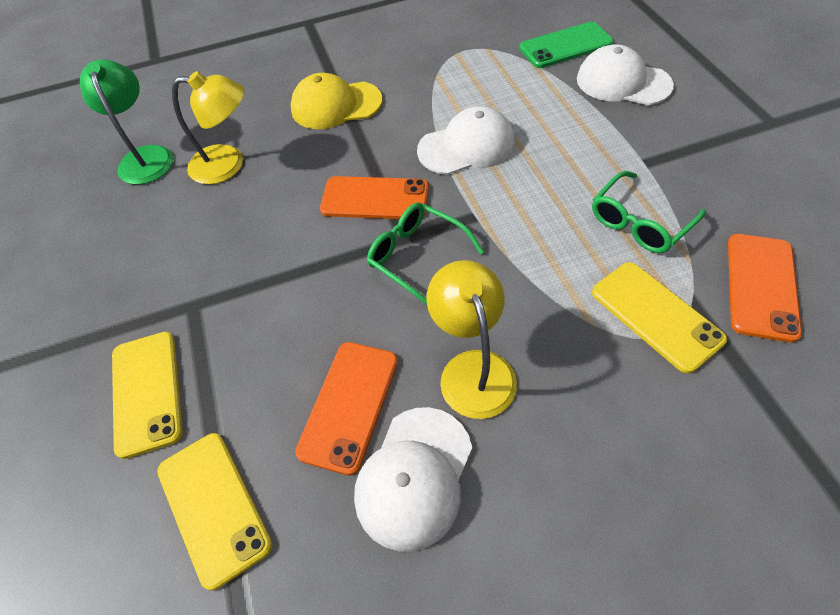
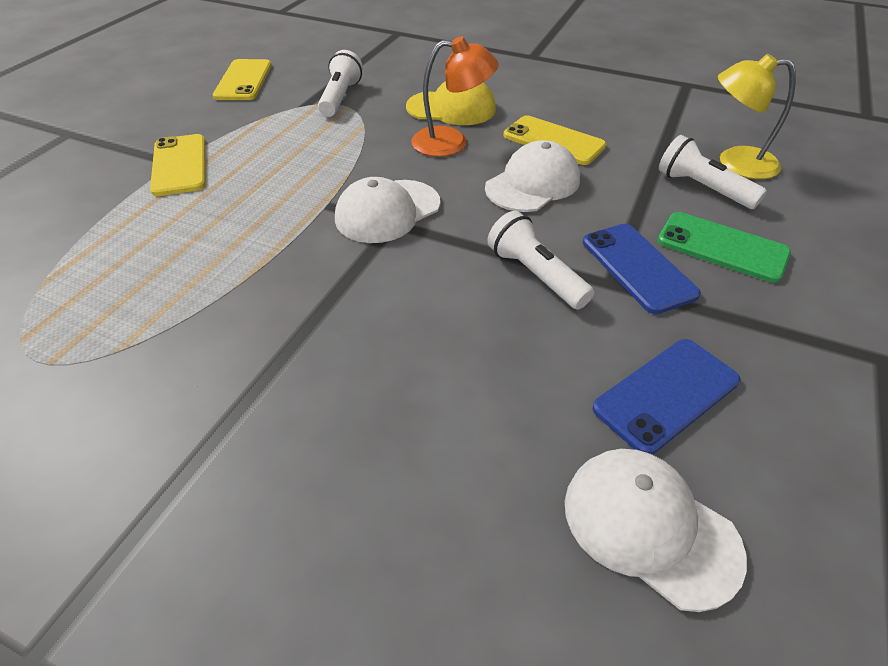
blue phone: none = 0 -> [583,224,701,314] [592,339,740,455] = 2
green glasses: [367,203,484,305] [592,171,706,253] = 2 -> none = 0
green lamp: [80,59,173,185] = 1 -> none = 0
orange lamp: none = 0 -> [411,36,499,157] = 1
orange phone: [295,342,398,476] [320,176,429,219] [728,234,802,343] = 3 -> none = 0
white flashlight: none = 0 -> [318,50,363,117] [487,211,594,310] [659,135,767,209] = 3
yellow lamp: [172,71,245,185] [426,260,517,419] = 2 -> [718,54,796,179] = 1

